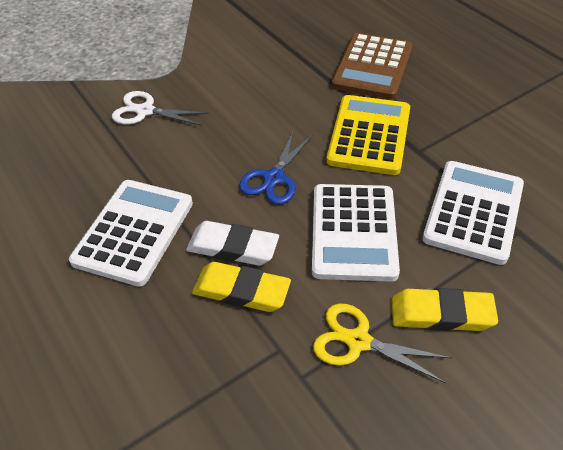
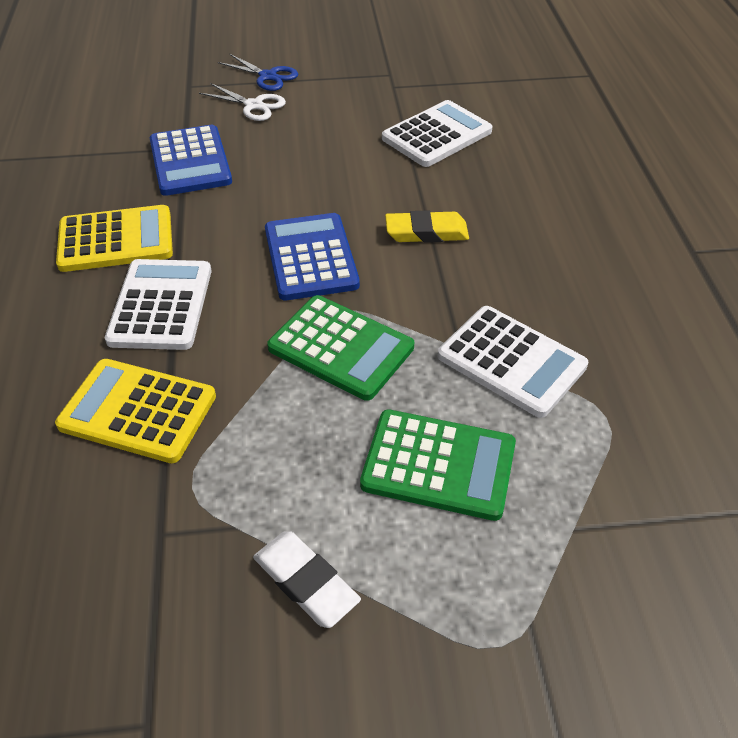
blue calculator: none = 0 -> [150,125,232,196] [265,213,360,301] = 2
brown calculator: [332,33,413,99] = 1 -> none = 0
green calculator: none = 0 -> [267,295,414,401] [360,409,516,521] = 2
yellow calculator: [326,95,410,175] = 1 -> [55,359,216,463] [56,205,173,272] = 2
yellow eraser: [192,262,291,312] [392,288,498,331] = 2 -> [385,210,469,243] = 1
yellow scissors: [313,304,451,383] = 1 -> none = 0

